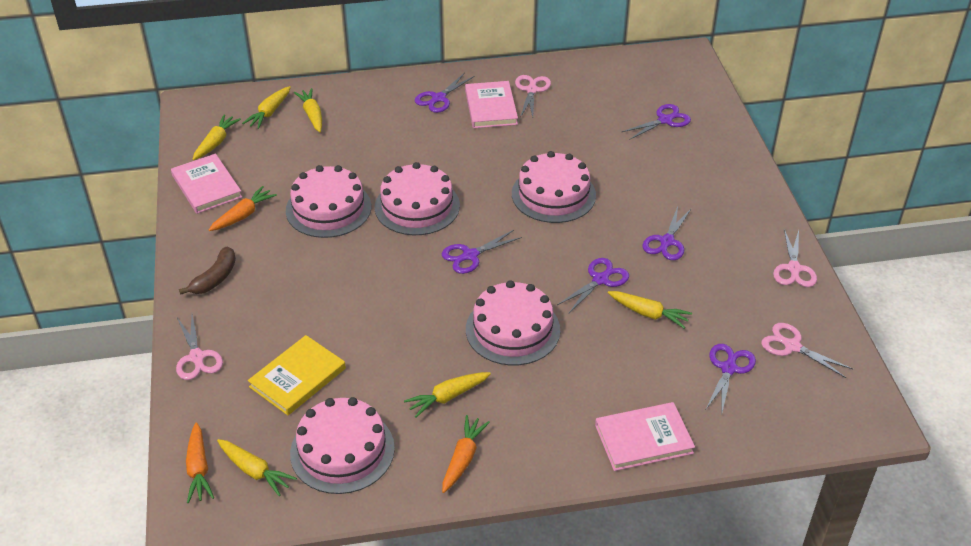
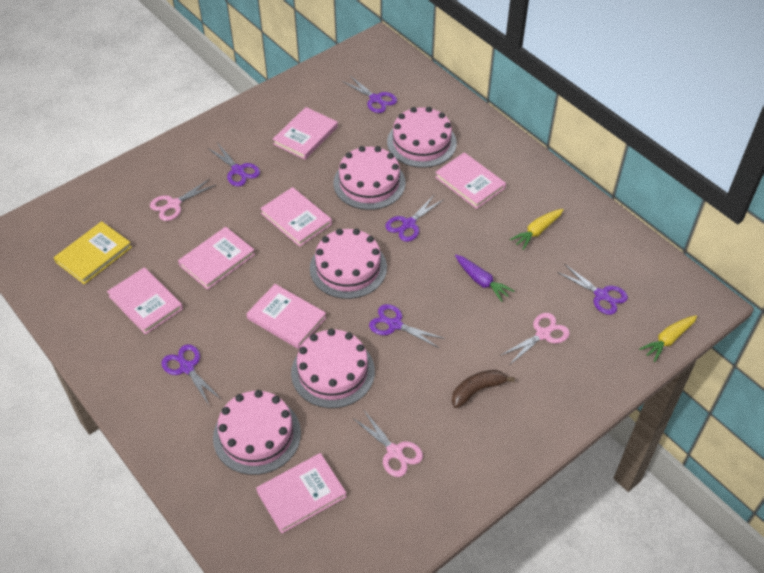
orange carrot: [186,423,214,503] [209,186,277,231] [442,415,490,493] = 3 -> none = 0
pink book: [171,154,242,214] [465,81,518,128] [595,402,695,471] = 3 -> [107,267,183,335] [178,227,255,290] [246,284,327,349] [256,453,347,534] [260,187,332,247] [273,107,338,160] [435,152,506,209] = 7
pink scissors: [176,315,223,380] [515,75,551,118] [761,323,853,378] [773,229,817,287] = 4 -> [150,179,216,221] [353,410,423,477] [500,313,570,364] = 3
purple carrot: none = 0 -> [455,255,514,302] = 1
yellow carrot: [192,114,241,160] [217,439,297,496] [242,86,291,129] [294,88,322,132] [404,372,491,418] [608,291,692,328] = 6 -> [510,209,564,250] [639,315,697,362] = 2

